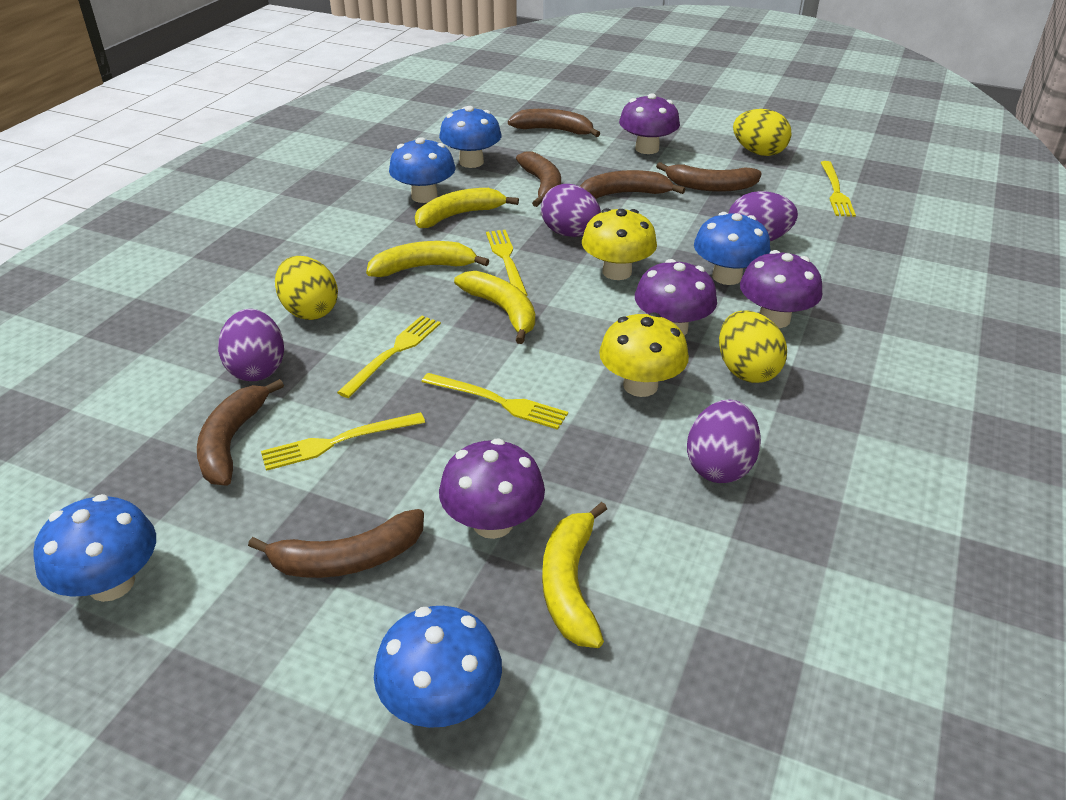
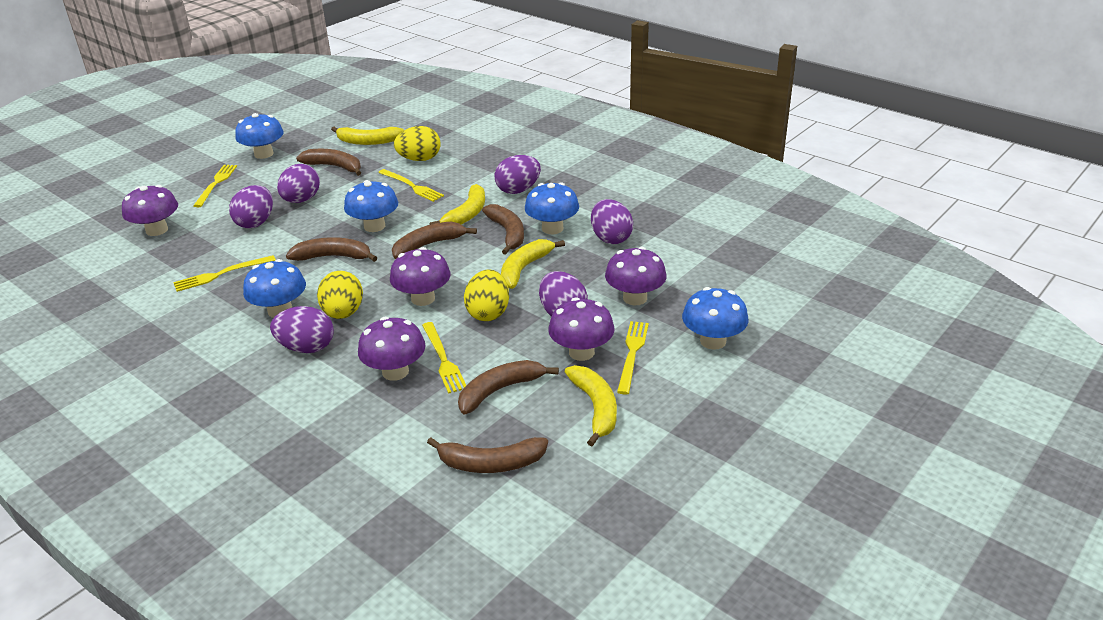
purple egg: [218,309,284,381] [541,184,601,237] [687,400,761,483] [728,191,798,241] = 4 -> [229,185,273,228] [270,306,334,353] [277,164,320,203] [494,155,541,194] [539,271,588,317] [591,199,633,244] = 6
purple mushroom: [439,438,545,539] [619,93,680,154] [635,259,717,336] [740,250,822,328] = 4 -> [122,185,178,236] [358,317,426,381] [390,247,451,306] [548,297,615,361] [605,247,667,305] = 5
yellow mushroom: [582,208,657,280] [599,312,689,397] = 2 -> none = 0

